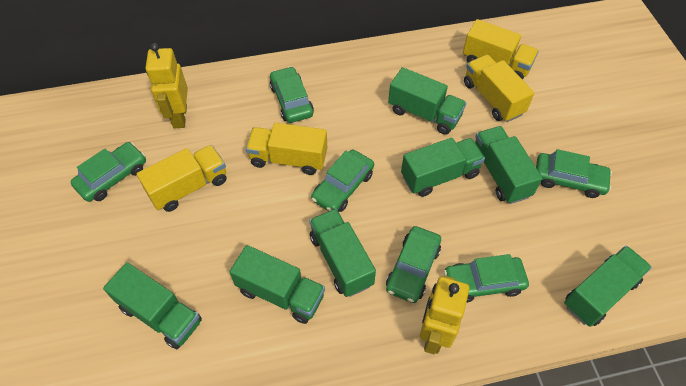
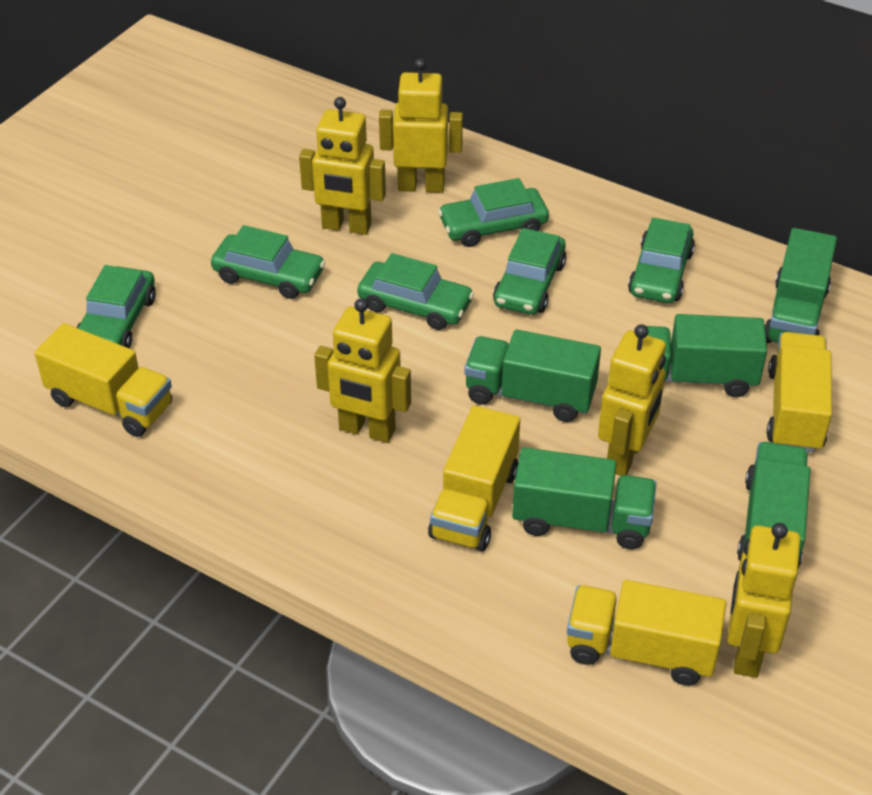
green truck: [103,263,202,349] [229,245,325,324] [309,209,376,297] [388,67,466,135] [401,138,485,197] [475,126,542,204] [564,246,652,327] = 7 -> [464,329,601,422] [512,447,657,549] [634,314,767,397] [737,442,810,569] [765,228,837,344] = 5
yellow robot: [146,43,188,128] [420,276,469,354] = 2 -> [299,97,386,235] [314,298,411,443] [379,58,463,193] [598,324,666,476] [727,523,801,678] = 5

